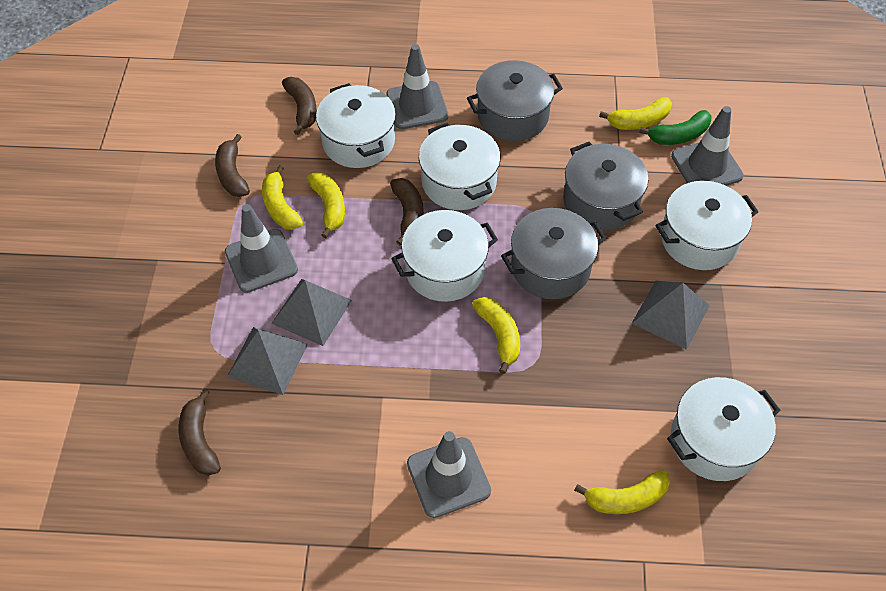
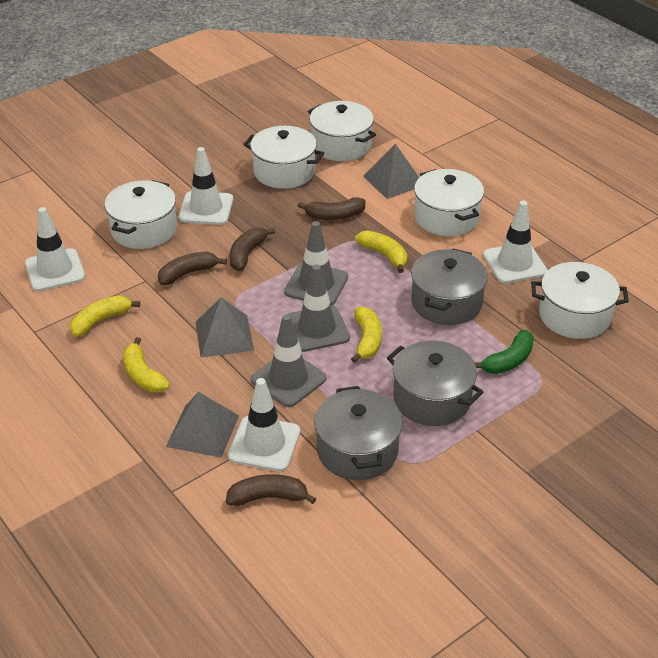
grey traffic cone: [225,204,298,293] [386,44,448,129] [407,431,491,518] [671,106,744,186] = 4 -> [251,314,327,407] [284,221,348,305] [288,265,350,352] = 3
white traffic cone: none = 0 -> [25,207,85,291] [178,147,233,225] [228,378,300,472] [483,201,548,283] = 4
yellow banana: [262,165,303,230] [307,172,345,238] [472,297,520,374] [574,470,670,514] [599,97,672,130] = 5 -> [70,296,140,337] [123,337,170,392] [351,306,382,363] [355,230,407,273] = 4

